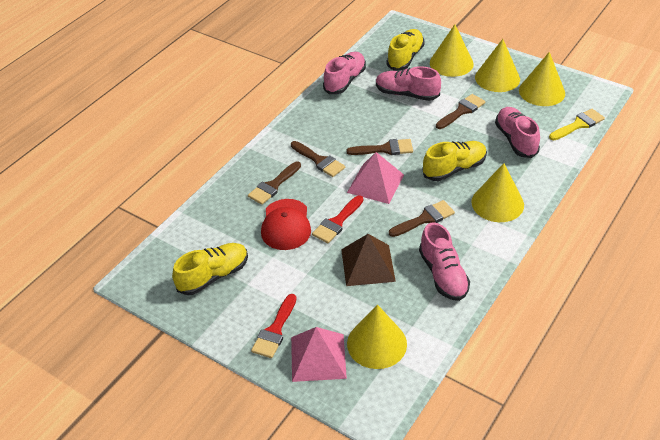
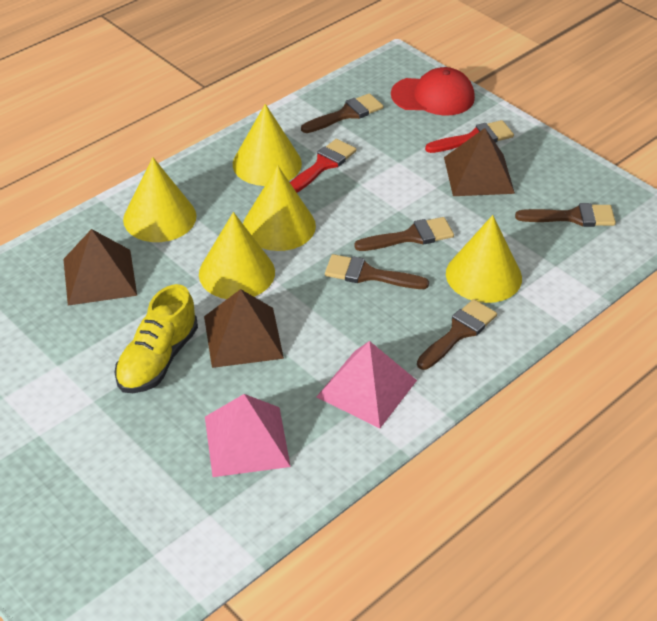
brown pyramid: [341,234,396,286] = 1 -> [63,229,137,306] [204,289,284,368] [444,128,515,196] = 3
pink shoe: [323,52,366,94] [376,66,441,101] [419,222,470,301] [495,107,540,158] = 4 -> none = 0
yellow brush: [549,109,605,140] = 1 -> none = 0
yellow shoe: [172,243,248,295] [386,29,425,71] [423,141,487,181] = 3 -> [114,284,198,393] = 1

